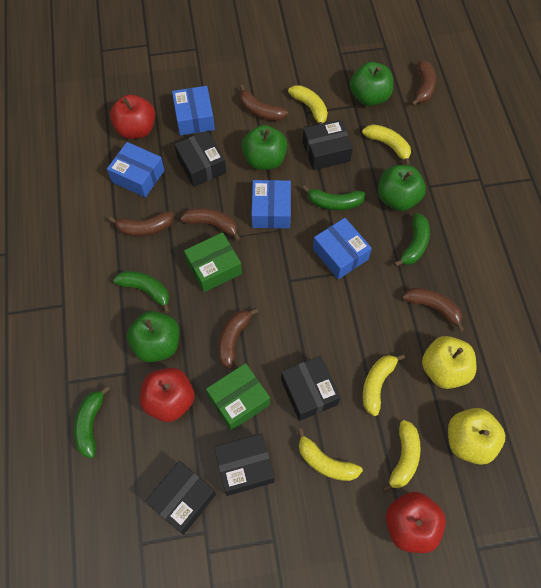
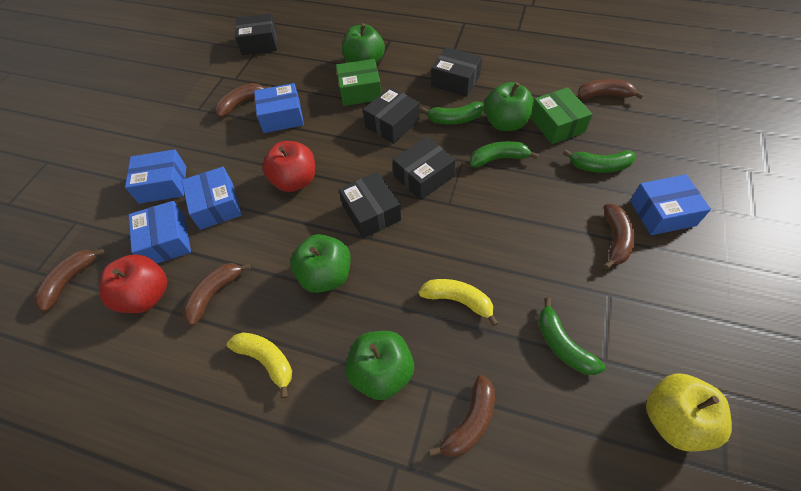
blue box: [107,142,165,197] [172,86,215,135] [251,180,291,228] [313,218,372,279] = 4 -> [125,149,186,204] [129,201,191,263] [182,167,242,230] [254,83,304,133] [630,174,711,235] = 5
red apple: [110,94,155,139] [140,368,194,422] [386,492,446,553] = 3 -> [100,254,167,313] [262,141,315,192] = 2
yellow apple: [422,336,477,389] [448,408,505,465] = 2 -> [646,373,732,452] = 1
yellow banana: [288,85,328,125] [297,429,363,481] [362,124,411,165] [363,354,405,416] [382,420,421,493] = 5 -> [227,332,292,399] [418,279,498,326] = 2

